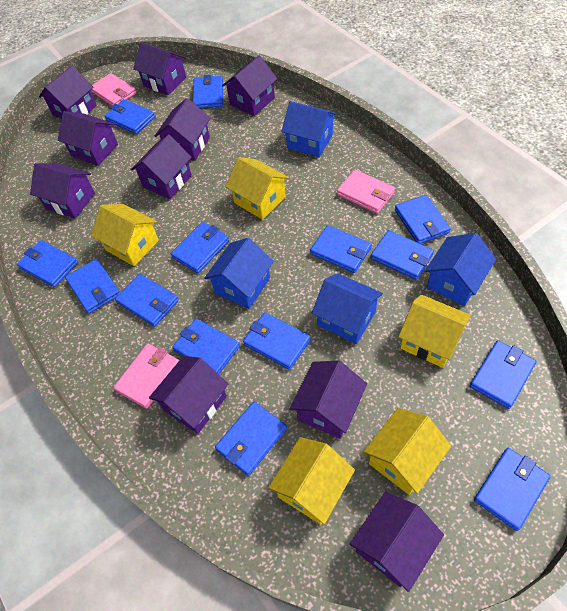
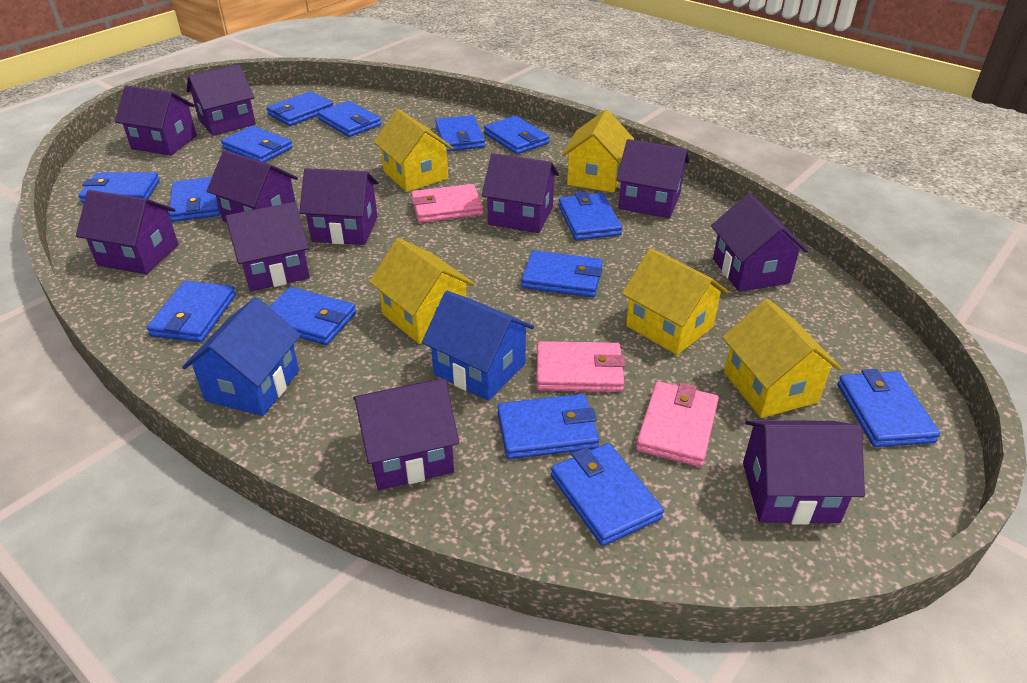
blue house: [205,238,274,309] [281,101,337,157] [312,273,383,344] [425,233,496,306] = 4 -> [182,297,301,416] [422,291,534,401] = 2
purple house: [30,163,95,218] [39,66,97,119] [58,111,118,166] [131,134,192,199] [133,42,186,95] [149,356,228,434] [155,98,210,161] [222,56,277,116] [289,361,367,439] [350,491,444,592] = 10 -> [76,190,178,274] [115,85,197,155] [186,64,256,136] [207,150,298,222] [225,202,310,292] [299,168,379,245] [353,379,459,490] [482,153,559,233] [616,139,690,218] [711,193,808,292] [743,420,865,525] = 11

